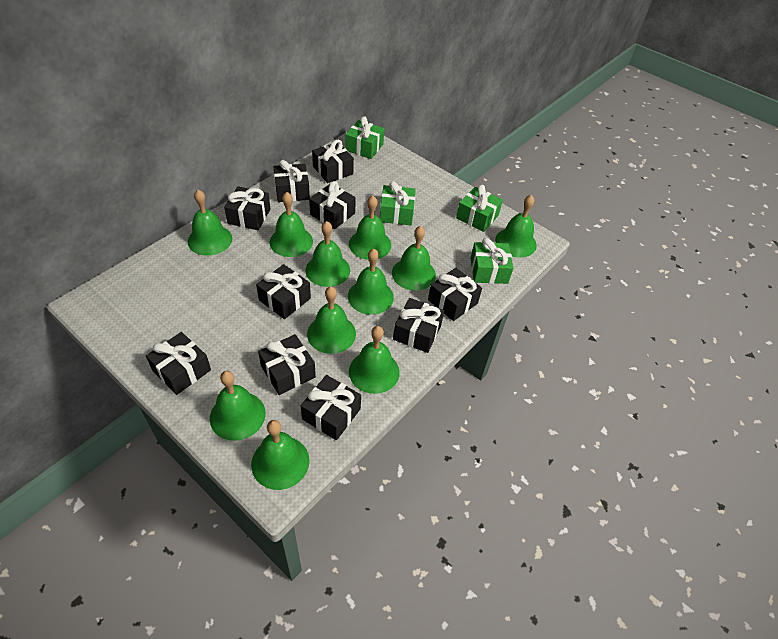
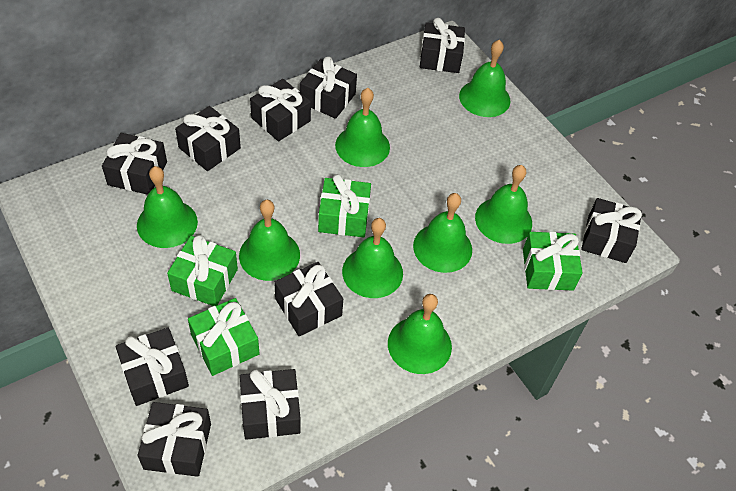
green bell: [188,190,232,256] [210,371,266,441] [251,420,309,490] [270,192,313,257] [305,221,350,287] [307,286,356,354] [348,249,394,315] [349,196,391,260] [349,326,400,394] [392,226,436,291] [495,195,537,258] = 11 -> [137,166,198,248] [239,200,300,281] [335,88,390,167] [342,218,403,298] [388,294,452,374] [413,193,472,273] [459,40,510,117] [475,165,532,244] = 8

